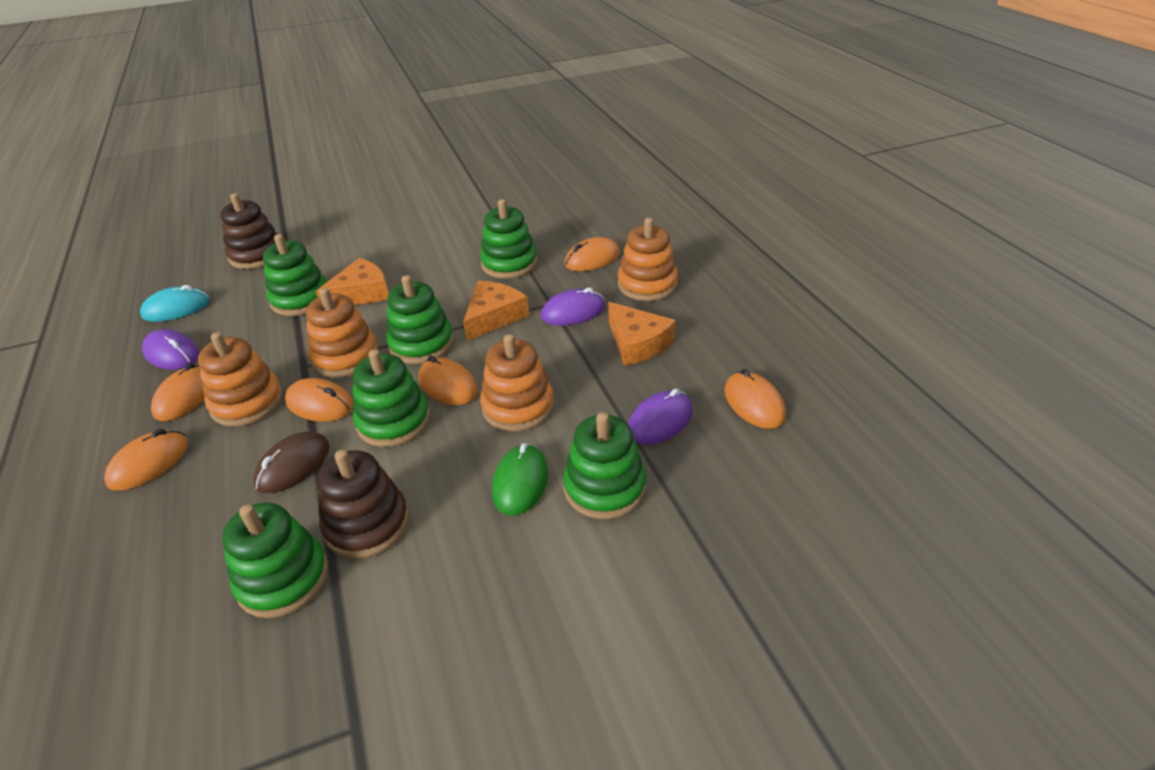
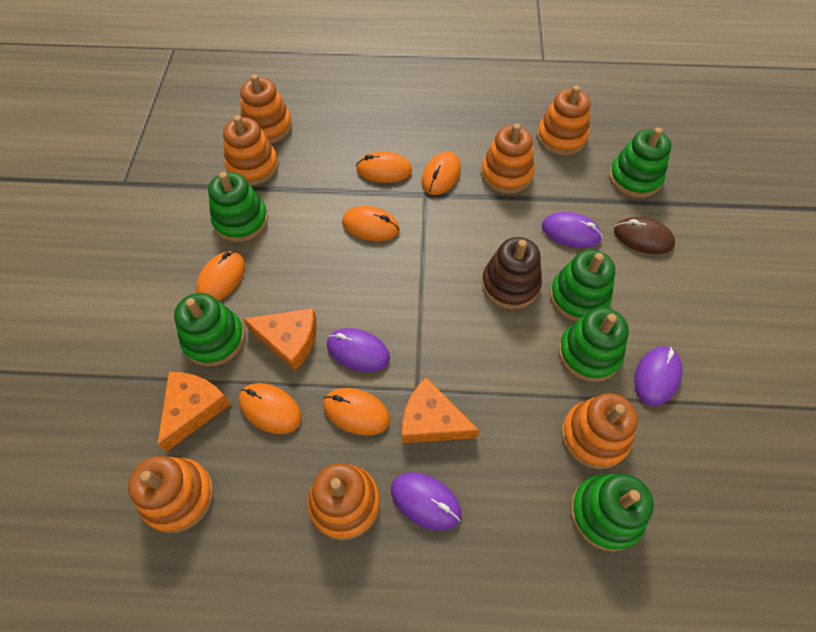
brown stacking toy: [220,193,277,269] [317,450,409,559] = 2 -> [482,237,542,309] = 1
green mouse: [492,443,548,516] = 1 -> none = 0
orange stacking toy: [198,332,283,427] [306,288,378,378] [480,334,554,431] [618,218,678,301] = 4 -> [128,456,214,533] [223,115,279,186] [240,74,292,144] [307,463,380,540] [481,124,535,194] [537,86,590,156] [561,393,638,469] = 7
purple mouse: [142,329,199,370] [541,288,605,325] [628,389,693,445] = 3 -> [327,328,390,372] [391,472,461,531] [542,212,602,248] [634,346,682,406] = 4
turquoise mouse: [140,285,209,322] = 1 -> none = 0

